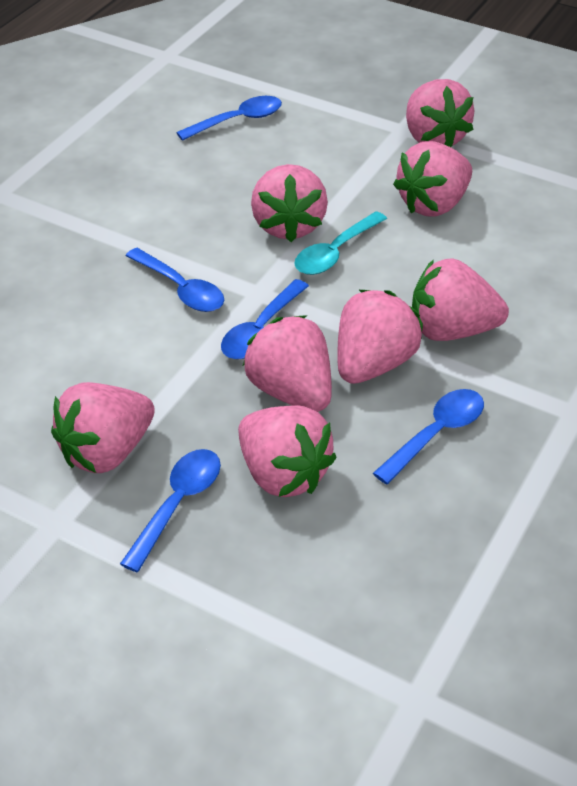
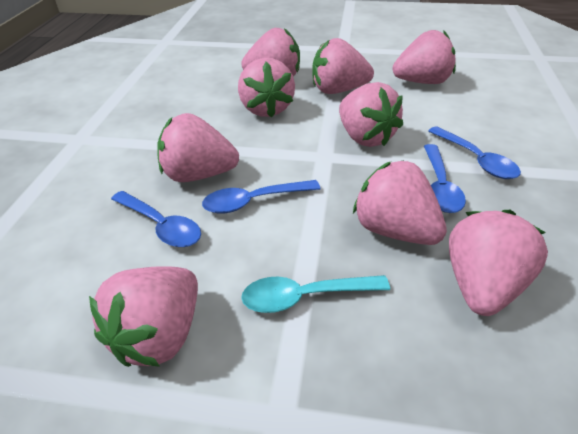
blue spoon: [120,449,221,572] [126,248,224,312] [176,96,282,141] [221,279,309,359] [373,389,484,484] = 5 -> [111,191,201,247] [202,180,320,214] [424,144,466,213] [428,126,521,179] = 4
pink strawberry: [51,382,155,473] [238,405,337,497] [243,315,332,412] [251,164,328,242] [337,290,422,384] [393,141,472,216] [406,79,474,147] [412,258,509,341] = 8 -> [89,266,198,367] [157,113,239,182] [238,58,295,118] [241,28,300,77] [312,38,374,94] [339,82,403,147] [353,160,447,245] [393,30,456,84] [449,210,548,316] = 9

